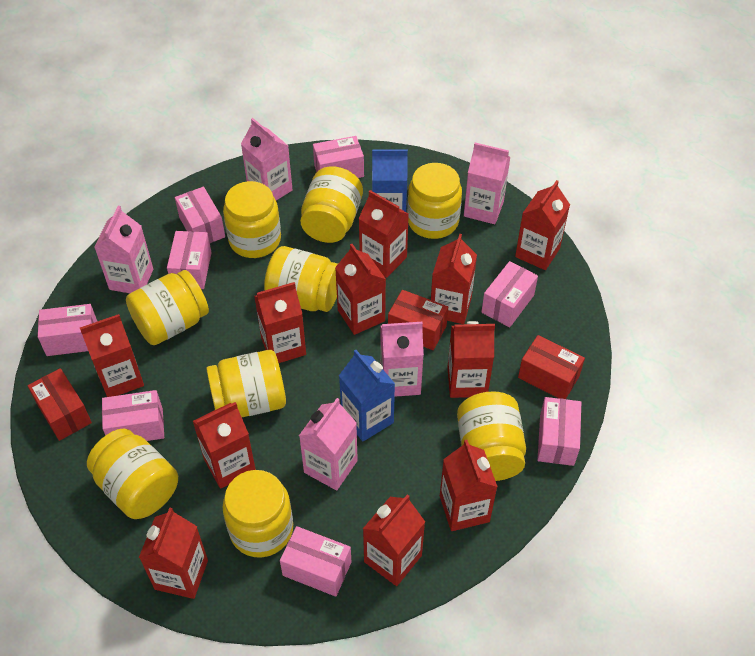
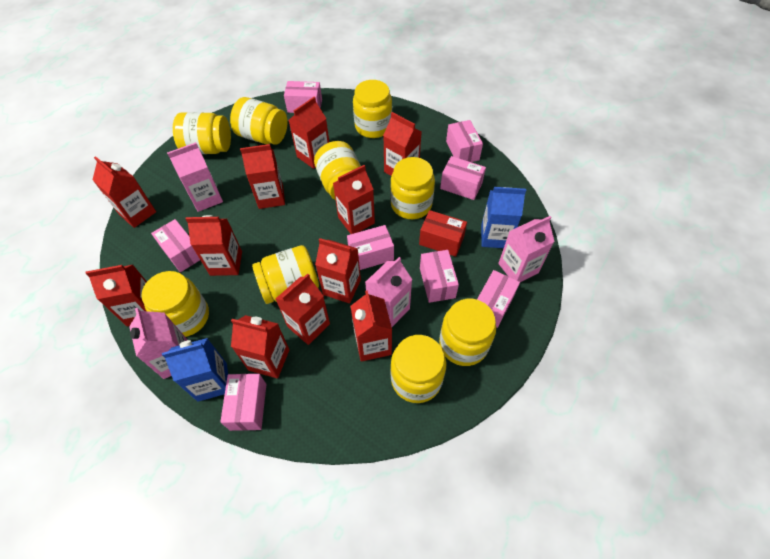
pink carton: [94,206,153,293] [241,118,293,200] [299,398,358,490] [380,322,424,397] [464,143,510,224] = 5 -> [129,308,188,379] [167,142,223,212] [365,257,412,327] [498,216,555,282] = 4
red box: [28,368,92,441] [388,290,448,350] [518,335,585,399] = 3 -> [419,210,467,257] = 1

